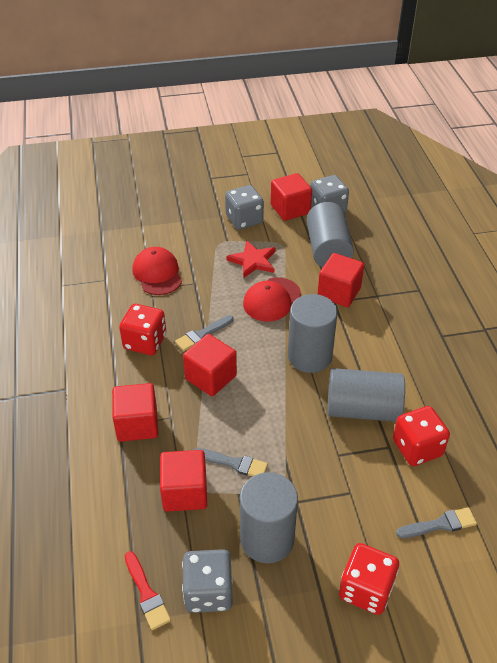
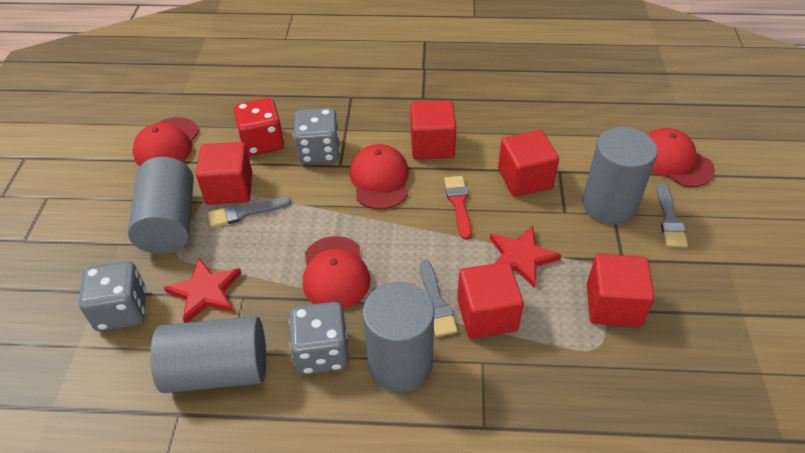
red cap: [132,247,182,295] [243,277,301,321] = 2 -> [133,117,199,166] [303,236,370,309] [350,144,409,209] [647,128,715,187] = 4
red dice: [119,304,166,355] [339,543,399,615] [393,406,450,466] = 3 -> [234,98,284,156] = 1
red star: [227,240,276,278] = 1 -> [164,258,242,323] [490,226,561,288] = 2

